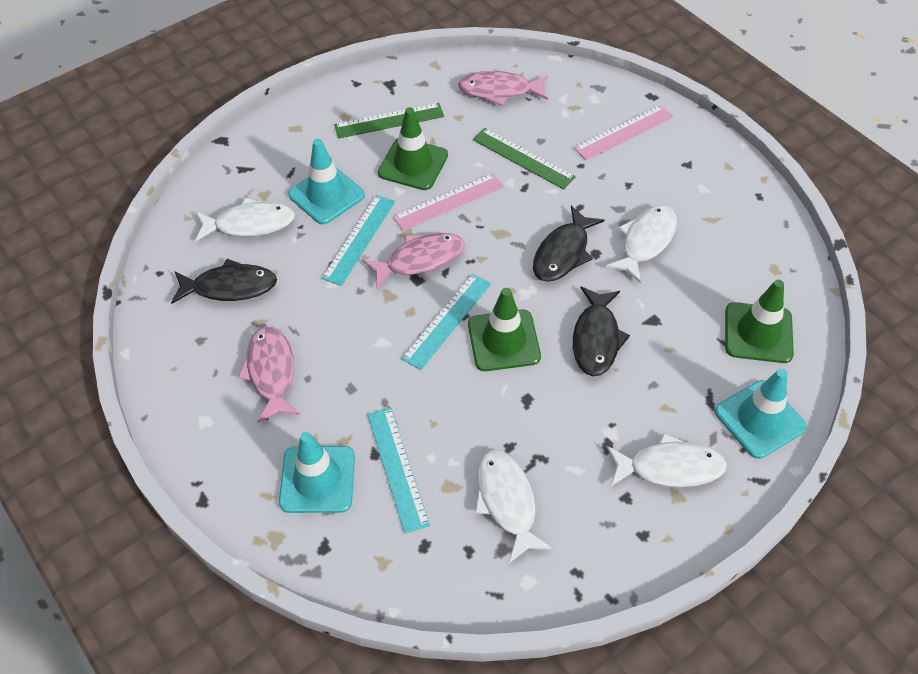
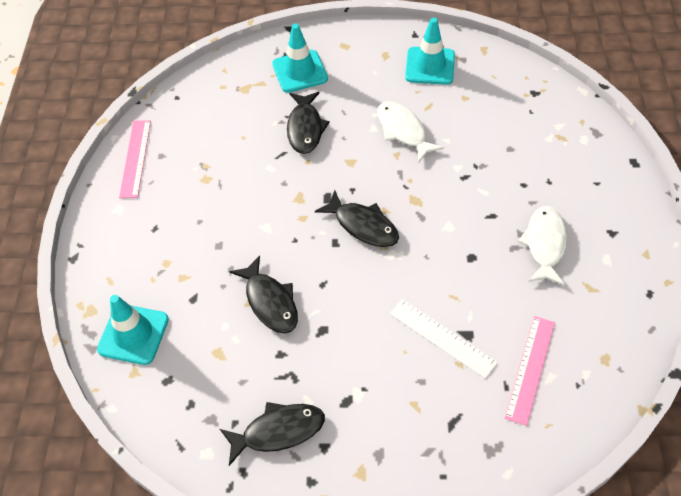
black fish: [171,259,277,304] [533,206,605,282] [573,287,630,376] = 3 -> [220,402,325,466] [229,255,298,334] [287,92,330,154] [315,190,399,247] = 4
green ruler: [334,103,444,139] [473,128,576,190] = 2 -> none = 0
green traffic cone: [378,107,448,190] [468,288,541,371] [725,280,794,363] = 3 -> none = 0
pink fish: [238,326,300,423] [362,233,465,289] [458,71,548,106] = 3 -> none = 0
turquoise ruler: [322,195,395,286] [367,407,430,533] [401,273,491,370] = 3 -> none = 0
white fish: [195,198,295,241] [475,450,553,563] [606,205,677,283] [607,433,727,487] = 4 -> [377,101,444,163] [518,206,567,285] = 2
white ruler: none = 0 -> [390,299,498,378] = 1

